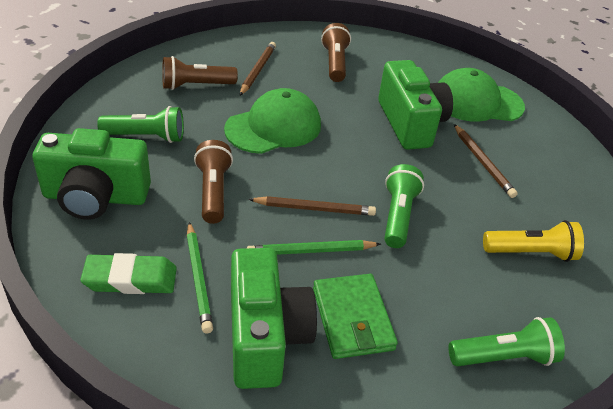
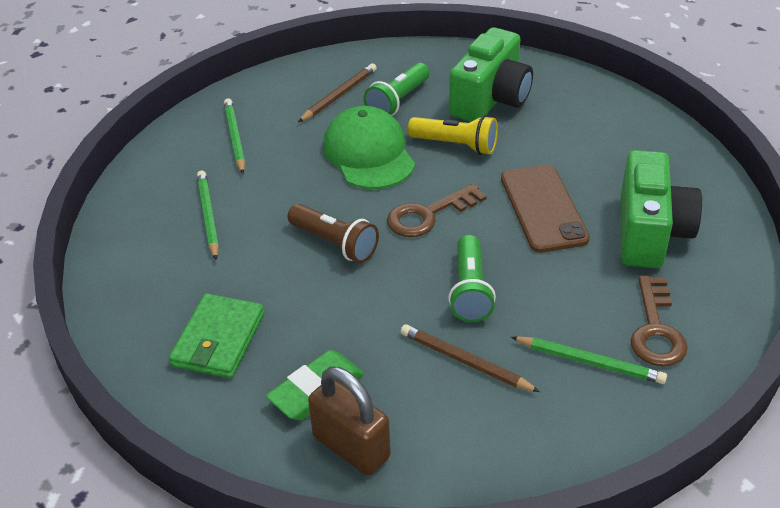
brown flashlight: [162,56,238,90] [194,140,233,224] [321,23,351,82] = 3 -> [288,204,379,263] = 1
brown key: none = 0 -> [387,183,487,237] [631,275,688,367] = 2
brown padlock: none = 0 -> [308,367,391,475] = 1
brown pencil: [240,42,276,95] [248,196,376,216] [454,124,518,198] = 3 -> [298,63,377,122] [400,324,540,392] = 2
brown phone: none = 0 -> [501,164,590,253] = 1
green camera: [32,128,151,220] [231,248,317,389] [378,60,453,150] = 3 -> [449,27,533,122] [621,150,702,268] = 2
green cap: [224,88,321,154] [438,68,525,122] = 2 -> [323,106,415,189] = 1
green flashlight: [97,106,184,143] [384,164,424,248] [448,317,565,366] = 3 -> [363,63,429,116] [448,235,496,322] = 2
green pencil: [187,222,213,334] [247,240,381,255] = 2 -> [197,171,219,260] [224,98,245,174] [511,336,667,384] = 3

